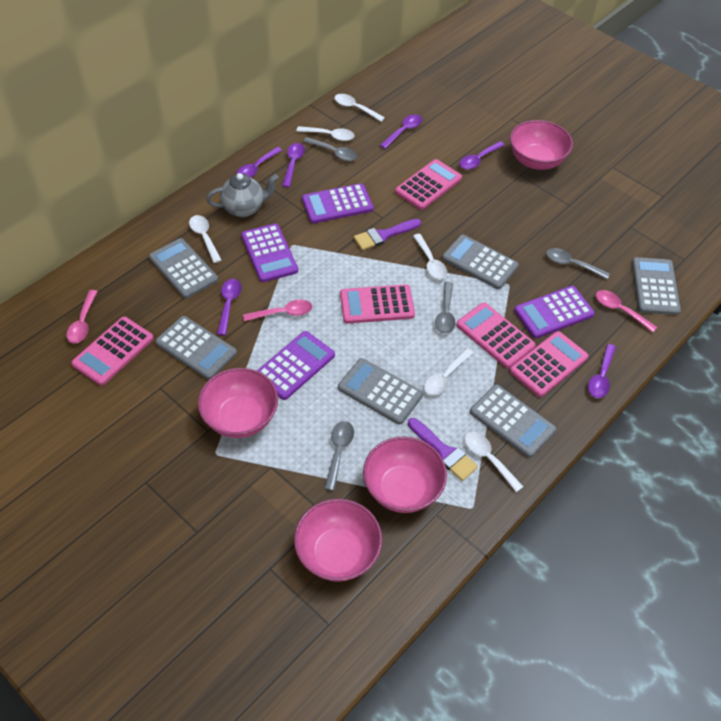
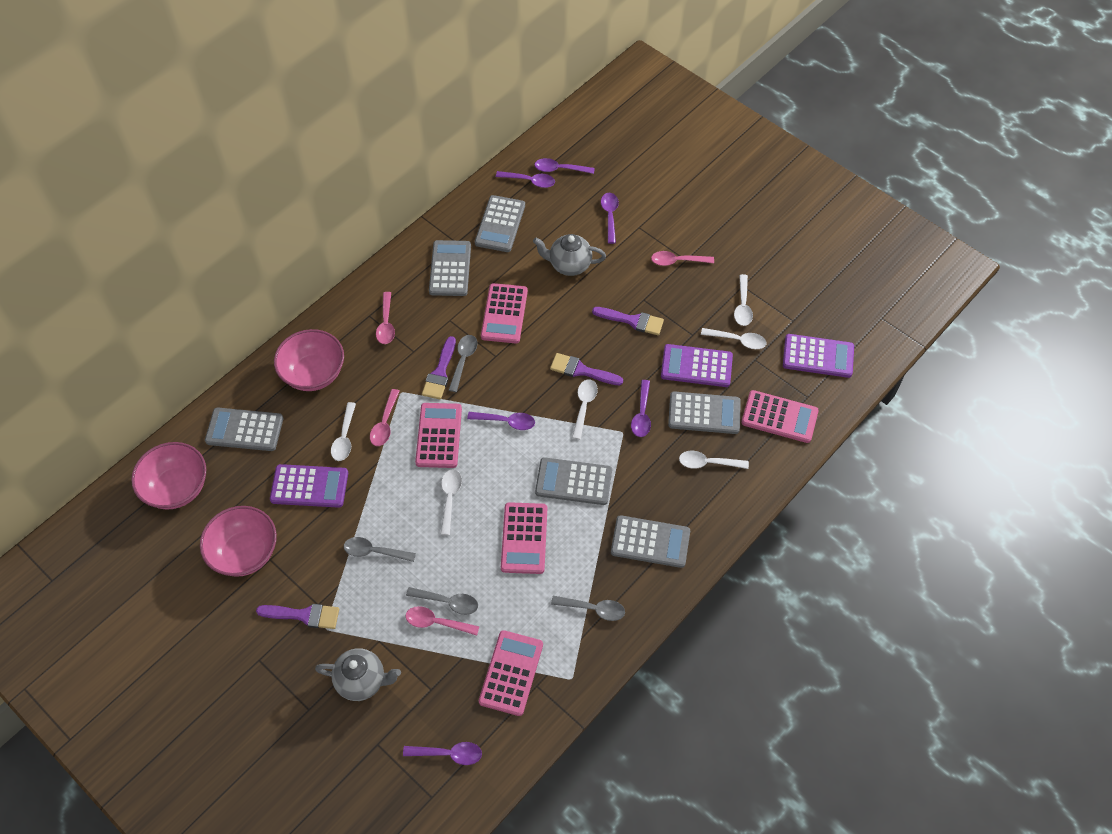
grey teapot: [206,173,279,217] = 1 -> [315,648,401,701] [533,234,606,276] = 2
pink bowl: [198,368,278,438] [294,499,382,582] [363,436,447,513] [510,120,573,170] = 4 -> [131,442,206,510] [200,506,277,577] [274,329,344,391] = 3
pink spoon: [66,290,98,343] [243,299,312,321] [596,290,657,332] = 3 -> [370,389,400,446] [376,292,395,344] [406,606,480,636] [651,251,714,266] = 4
purple brush: [354,219,421,250] [408,418,478,481] = 2 -> [256,604,339,629] [422,336,456,400] [550,353,623,385] [592,307,664,335] = 4
purple calculator: [241,223,298,282] [257,331,335,400] [302,183,373,223] [514,286,595,338] = 4 -> [270,464,348,508] [661,344,733,387] [783,334,854,378] = 3

